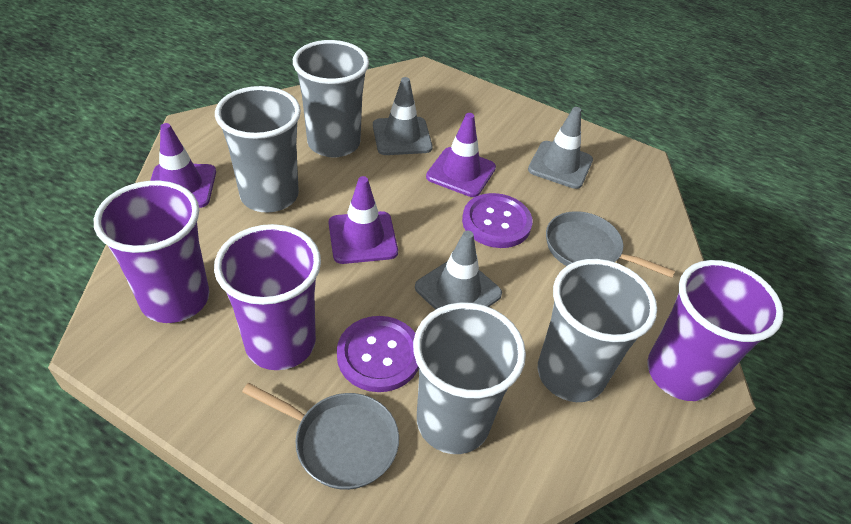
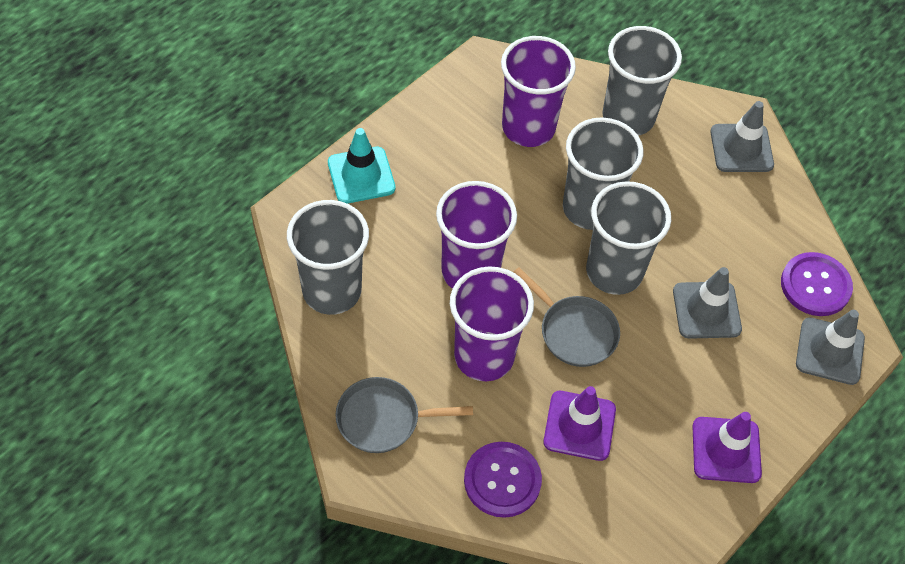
purple traffic cone: [150,123,216,208] [329,176,398,264] [426,113,496,197] = 3 -> [543,386,616,461] [692,412,762,483] = 2
turquoise traffic cone: none = 0 -> [328,128,396,204] = 1

